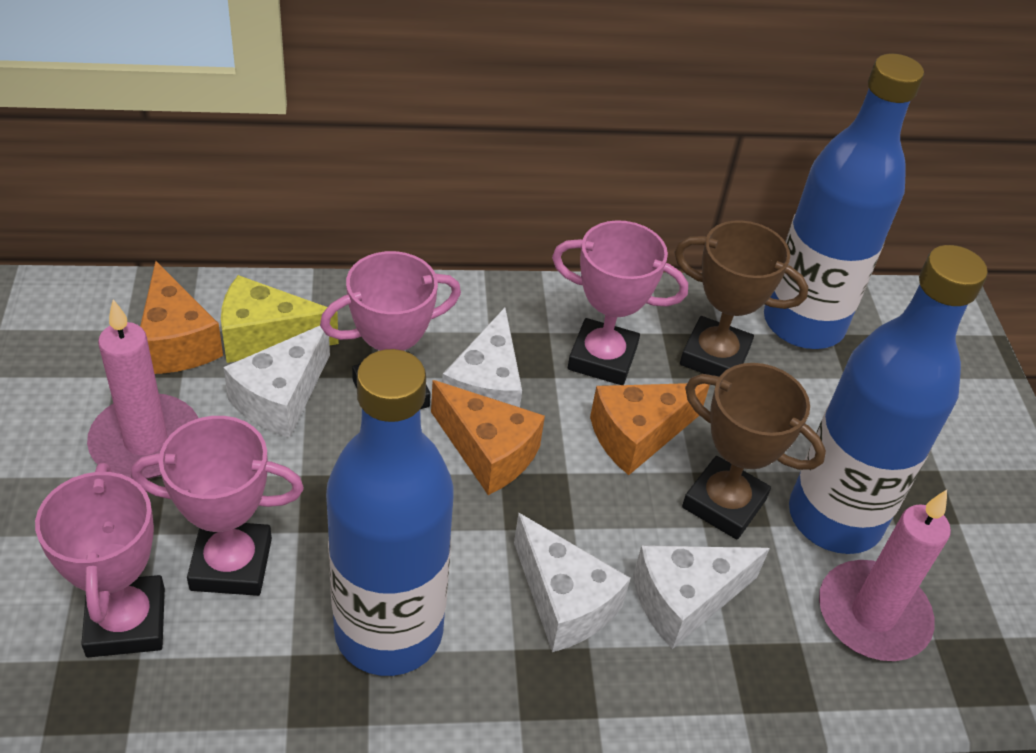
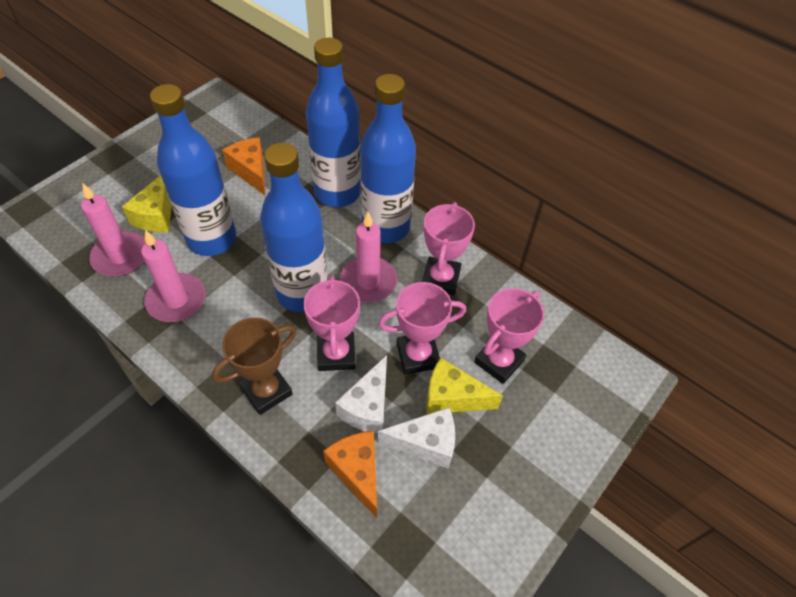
blue bottle: [326,349,454,676] [764,54,924,349] [789,245,988,554] = 3 -> [150,84,236,256] [260,143,328,312] [306,38,361,207] [360,74,416,243] = 4
brown trophy: [674,220,808,377] [682,363,826,540] = 2 -> [212,317,297,415] = 1
orange cheese: [140,261,223,374] [431,380,545,495] [590,383,710,475] = 3 -> [222,137,265,195] [323,431,377,518] = 2
pink candle: [87,299,198,479] [819,490,951,661] = 2 -> [81,184,146,277] [141,230,206,322] [340,212,397,303] = 3
white cheese: [223,326,330,438] [442,308,522,407] [514,513,630,652] [633,545,770,649] = 4 -> [335,355,387,434] [378,407,455,469] = 2
yellow cheese: [221,275,339,363] = 1 -> [122,175,172,232] [426,357,503,414] = 2

